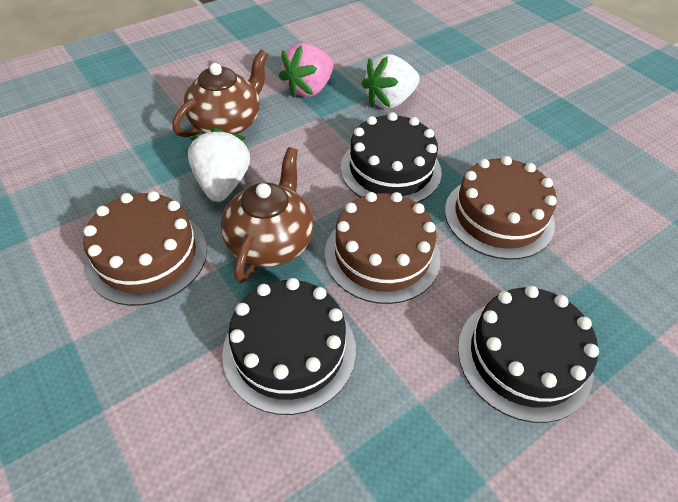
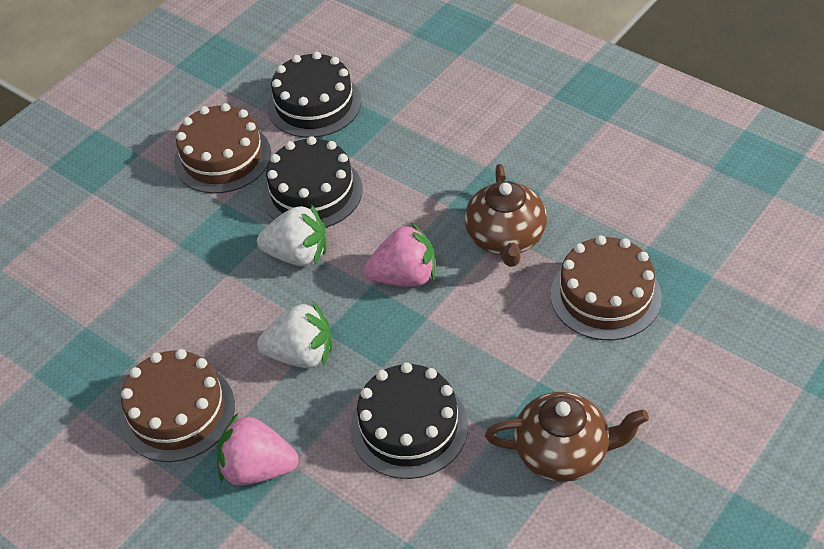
pink strawberry: [279,43,333,98] = 1 -> [217,413,299,485] [364,222,435,287] = 2

